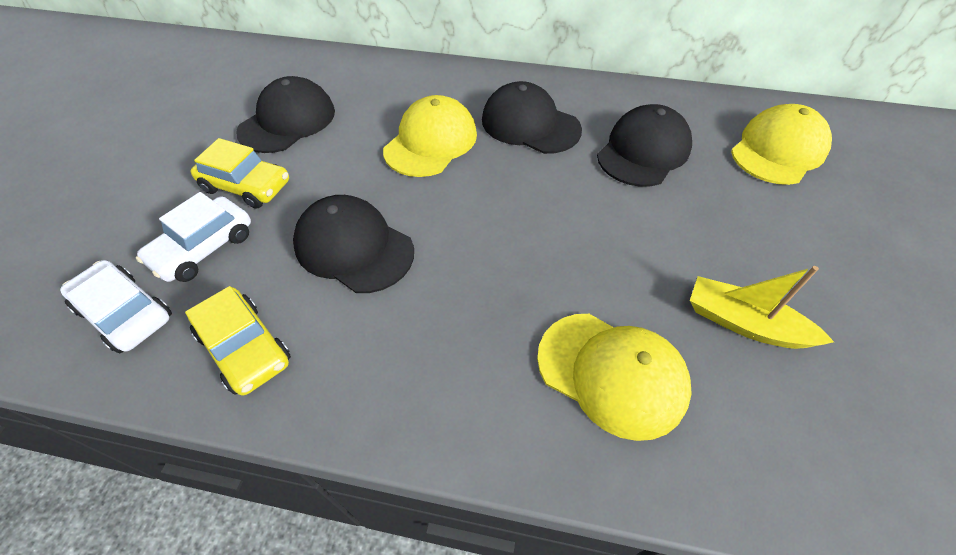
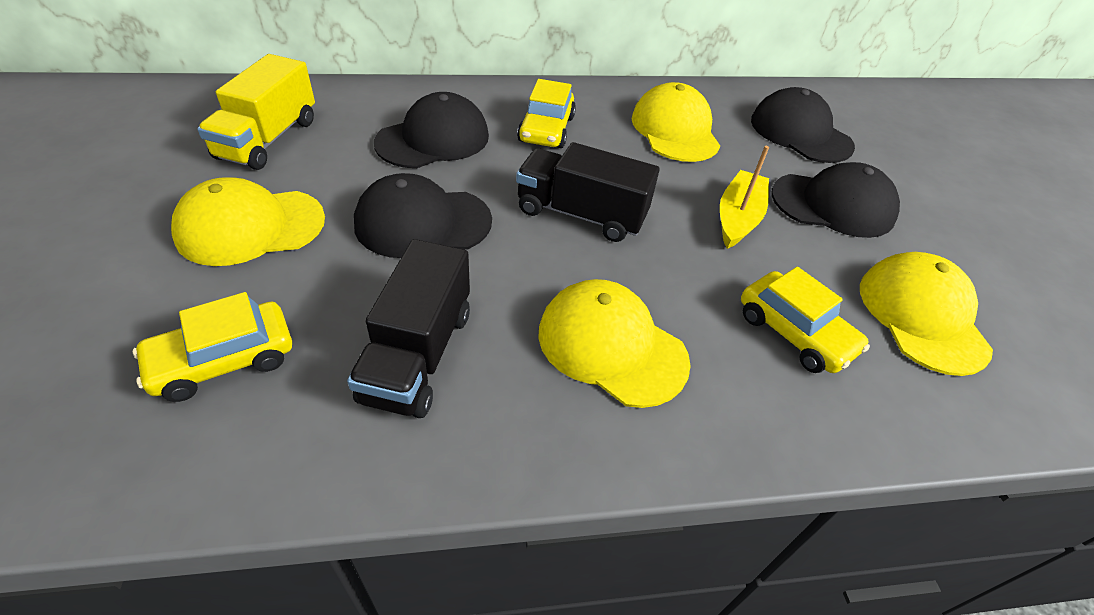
black truck: none = 0 -> [347,239,470,418] [516,142,660,242] = 2
white car: [60,260,172,353] [136,192,251,282] = 2 -> none = 0
yellow cap: [383,95,477,177] [537,314,692,441] [731,104,832,185] = 3 -> [171,177,325,266] [538,279,691,408] [631,82,720,162] [860,252,993,376] = 4
yellow car: [185,286,291,396] [190,138,289,209] = 2 -> [133,292,292,402] [517,79,576,148] [741,267,870,373] = 3
yellow truck: none = 0 -> [197,54,315,170] = 1

